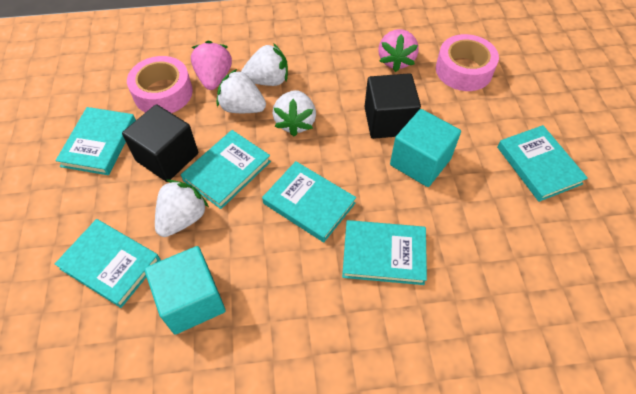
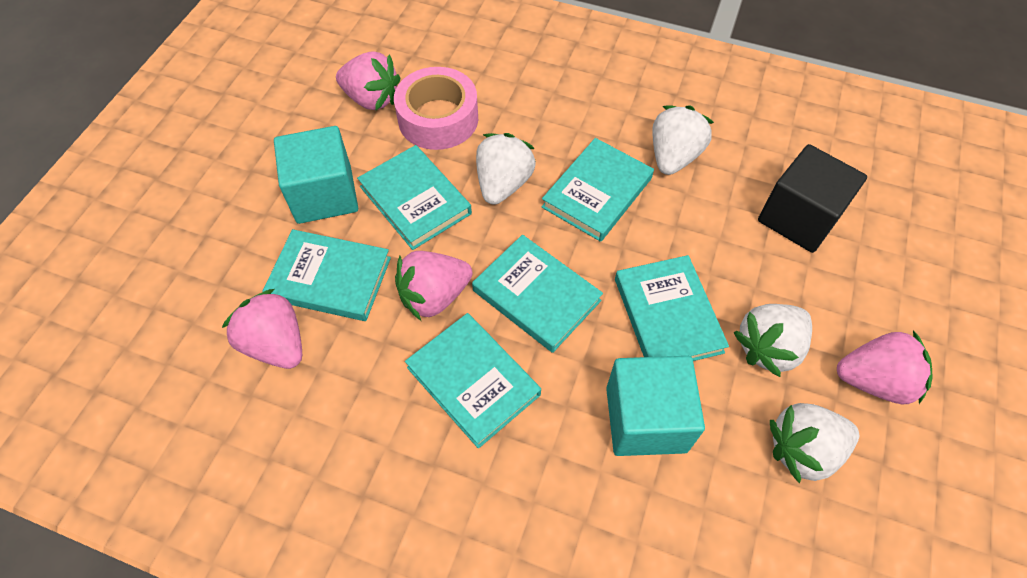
black cube: [122,104,198,182] [364,73,421,139] = 2 -> [758,144,867,253] = 1
pink strawberry: [191,40,232,90] [378,29,418,72] = 2 -> [222,289,302,369] [336,51,400,110] [395,251,473,321] [837,330,932,404] = 4
pink tape: [127,56,193,113] [436,34,499,91] = 2 -> [394,67,478,150] = 1

